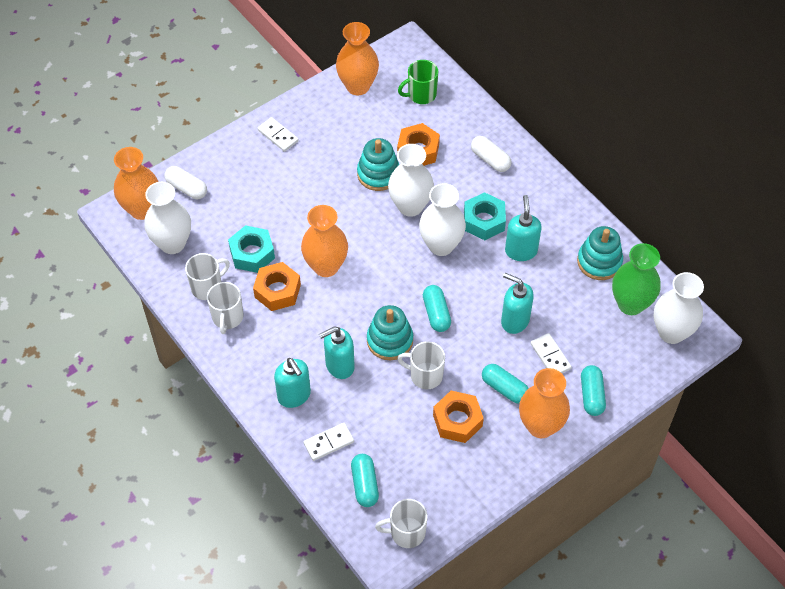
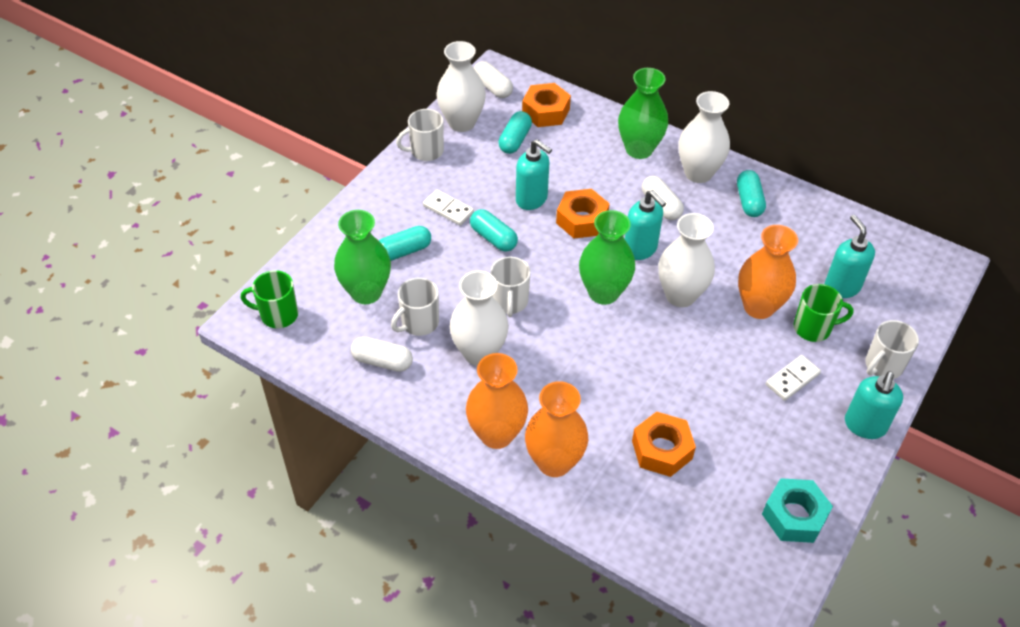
green mug: [398,60,438,104] = 1 -> [241,270,298,328] [794,284,854,342] = 2
green vase: [612,243,661,315] = 1 -> [334,210,391,304] [579,210,635,305] [618,68,668,159] = 3
orange vase: [114,147,159,220] [301,205,348,277] [336,22,379,95] [519,368,570,438] = 4 -> [466,353,528,449] [525,381,588,477] [738,225,798,319] = 3
turquoise nut: [228,225,275,273] [464,192,506,240] = 2 -> [762,478,833,543] = 1
turquoise stacking toy: [357,138,399,191] [367,305,413,360] [577,226,623,280] = 3 -> none = 0
white capsule: [164,166,207,199] [471,136,511,172] = 2 -> [351,337,413,372] [474,61,513,98] [642,176,684,220] = 3
white domino: [258,117,299,152] [303,423,354,461] [530,333,572,373] = 3 -> [423,190,474,226] [766,355,821,401] = 2

